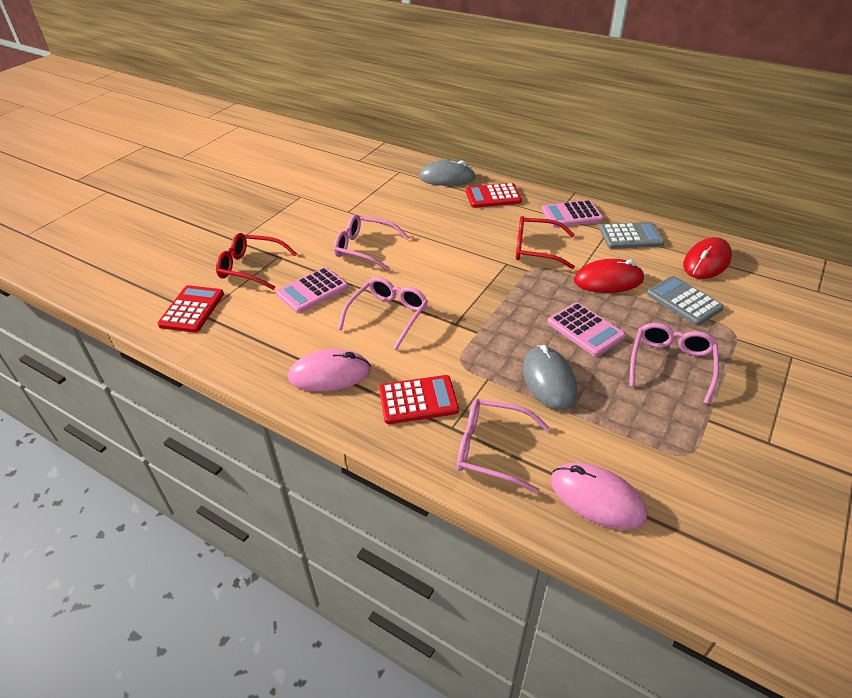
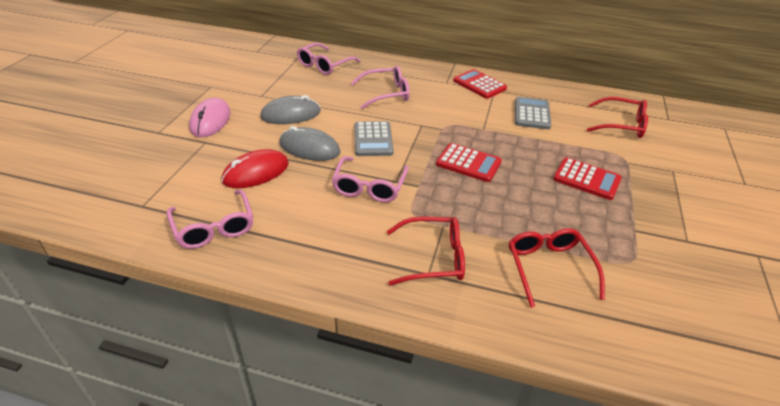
pink calculator: [276,267,348,313] [542,200,603,227] [547,302,625,357] = 3 -> none = 0
pink mouse: [288,349,371,392] [551,462,647,530] = 2 -> [189,98,231,137] = 1
red glasses: [216,233,297,290] [516,216,575,269] = 2 -> [387,217,465,286] [509,228,605,308] [587,97,648,138] = 3
red mouse: [574,259,644,293] [683,237,732,279] = 2 -> [222,149,289,188] = 1

